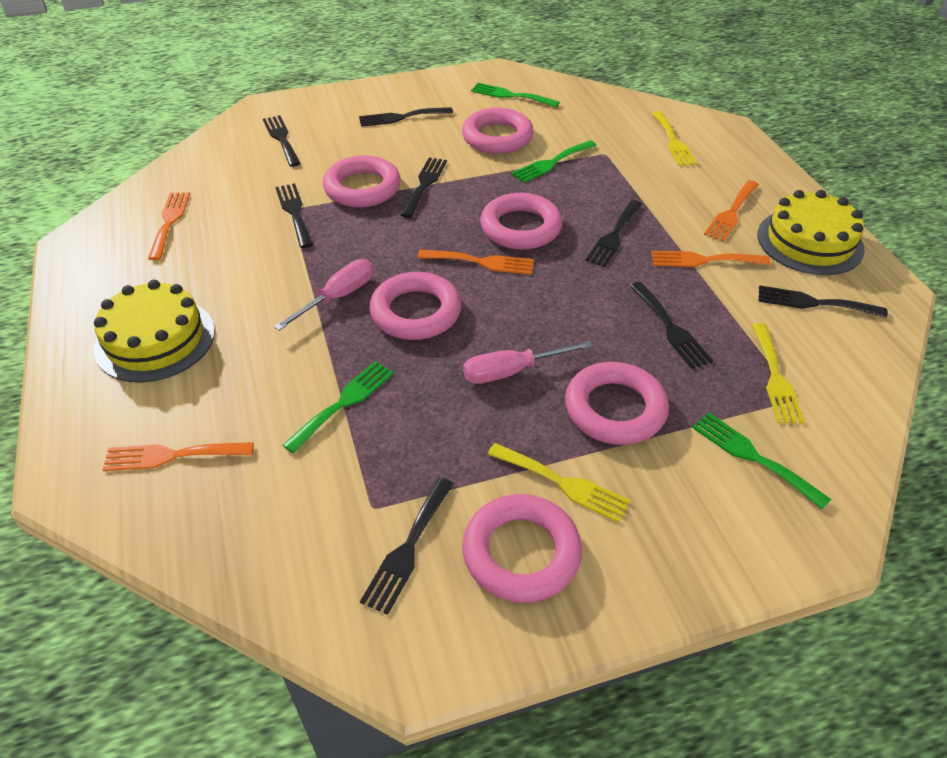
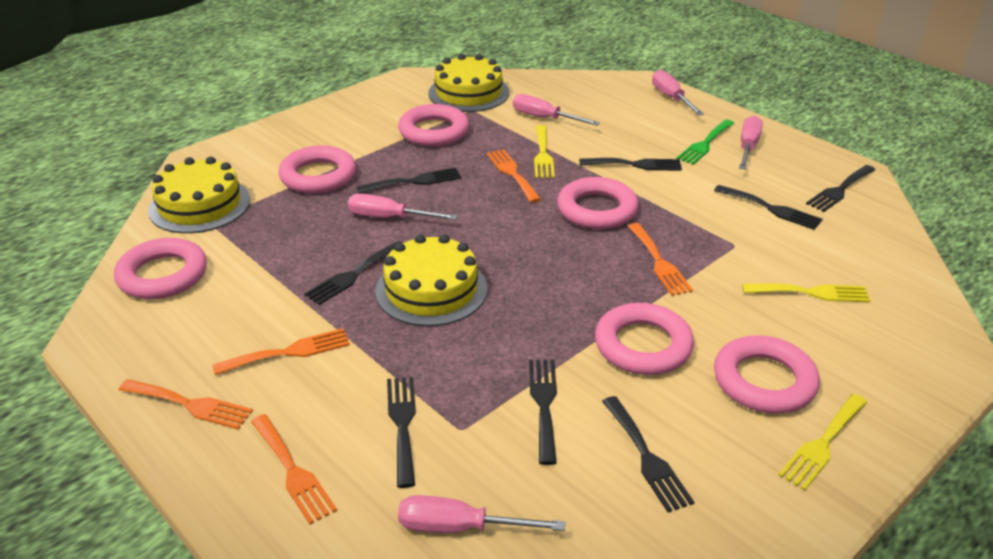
green fork: [283,361,394,453] [471,83,560,107] [511,140,597,183] [692,412,832,510] = 4 -> [677,120,734,165] = 1
pink screwdriver: [274,259,374,331] [463,341,593,384] = 2 -> [348,194,458,220] [398,495,565,533] [513,94,600,126] [652,70,704,115] [739,115,763,170] = 5
yellow cake: [94,280,215,383] [757,190,865,275] = 2 -> [148,157,250,233] [375,234,487,326] [428,54,509,112] = 3

